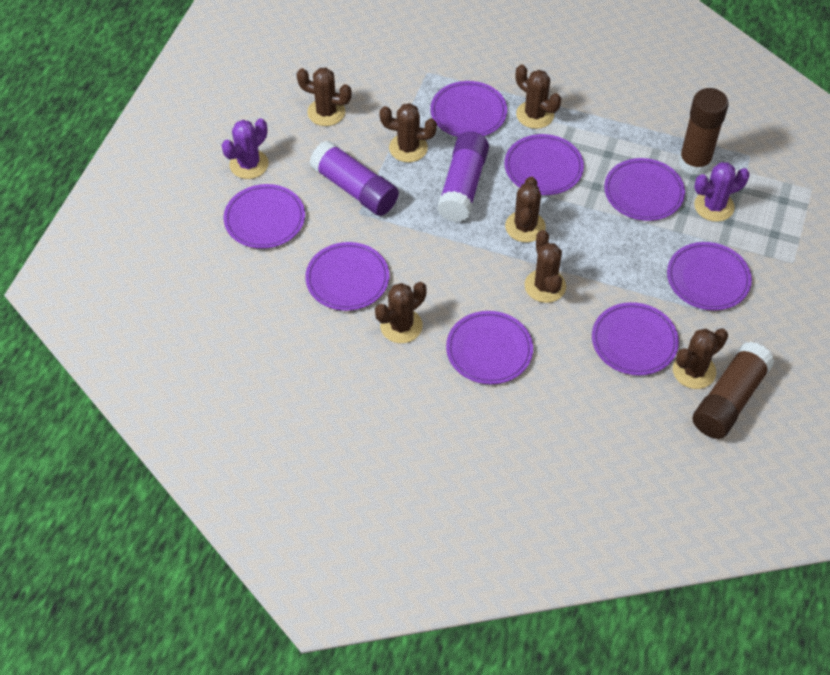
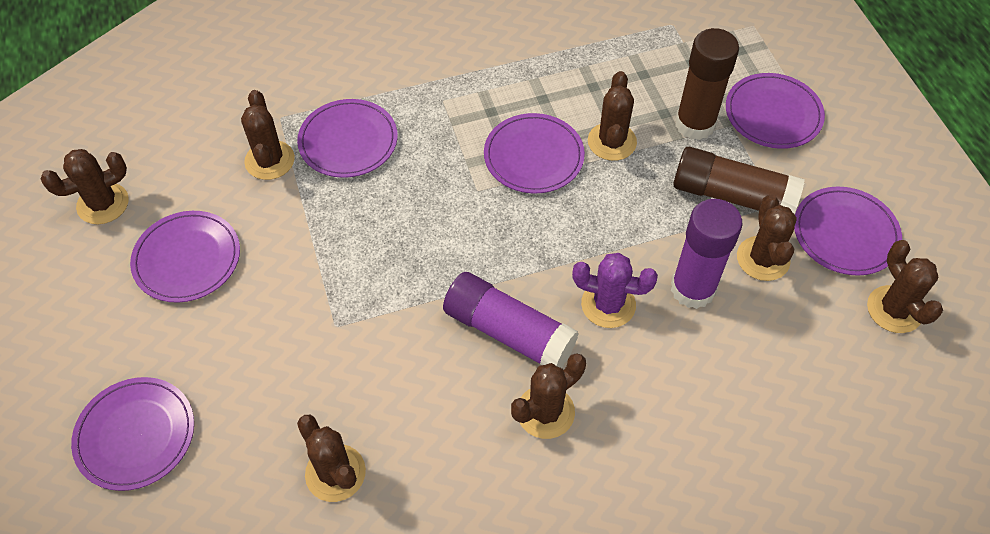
purple cactus: [222,118,269,179] [694,162,750,222] = 2 -> [572,253,658,328] = 1
purple plate: [224,184,305,249] [305,242,389,311] [430,81,507,137] [446,311,533,384] [504,134,584,195] [592,302,679,375] [604,158,685,221] [667,242,752,311] = 8 -> [71,377,194,491] [130,211,240,303] [297,99,398,178] [484,113,585,194] [726,73,825,149] [794,187,902,276] = 6

